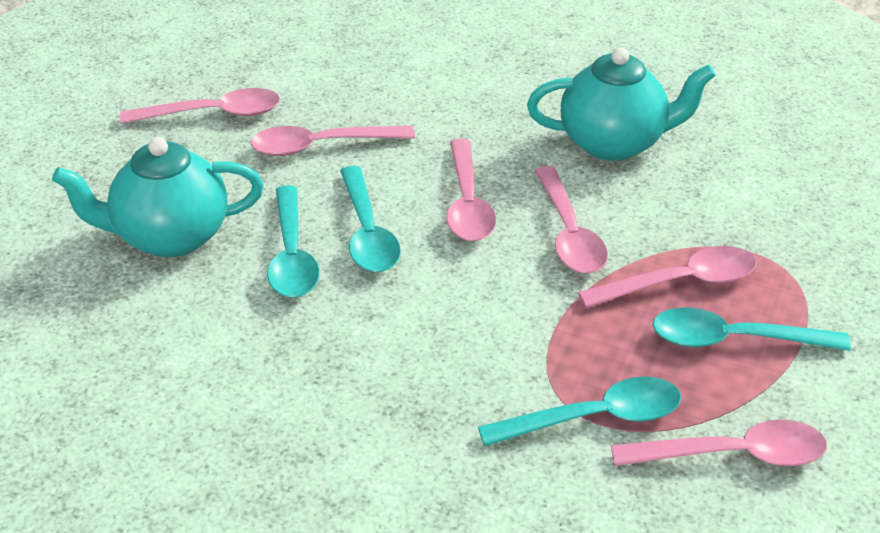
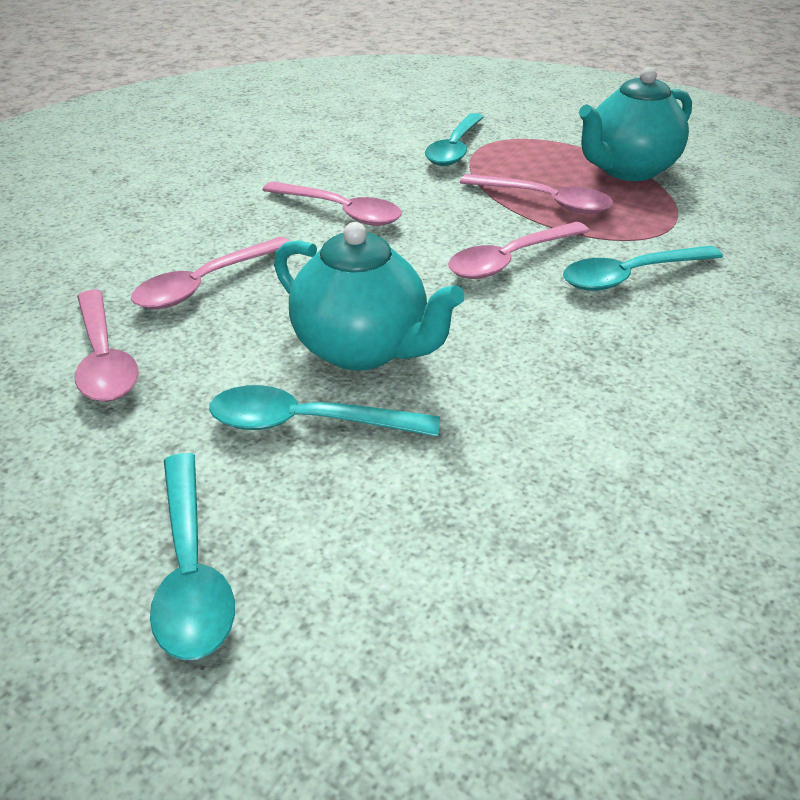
pink spoon: [120,88,280,124] [250,126,415,156] [446,138,496,241] [535,166,608,273] [578,246,756,308] [611,419,827,466] = 6 -> [75,289,139,402] [131,237,290,309] [262,182,402,226] [448,222,589,279] [460,174,613,214] = 5

